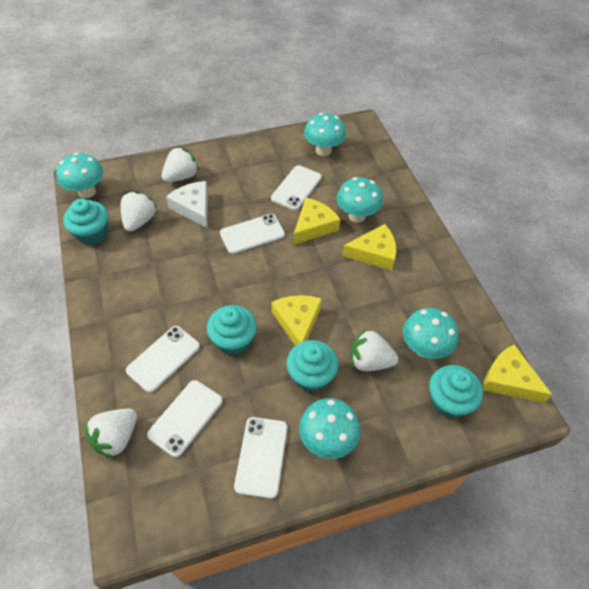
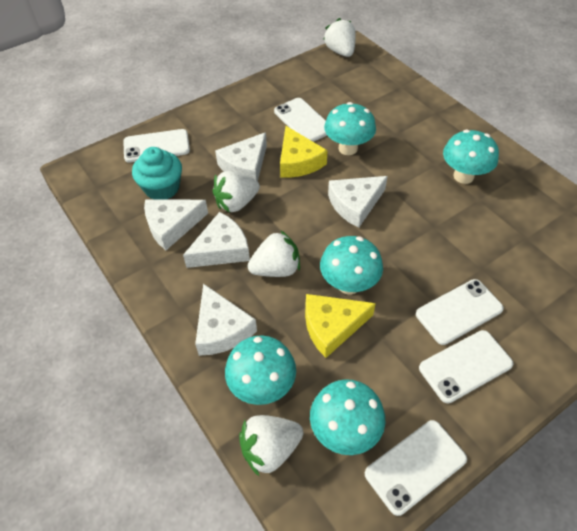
turquoise cupcake: [63,199,108,245] [207,305,257,355] [286,340,338,392] [429,365,483,418] = 4 -> [132,147,182,200] = 1
white cheese: [166,181,208,228] = 1 -> [144,199,208,250] [183,212,250,268] [195,284,257,356] [215,132,267,182] [328,176,388,228] = 5
yellow cheese: [271,295,322,346] [293,198,340,245] [342,224,396,270] [483,345,552,403] = 4 -> [280,126,328,178] [305,294,376,358] = 2

